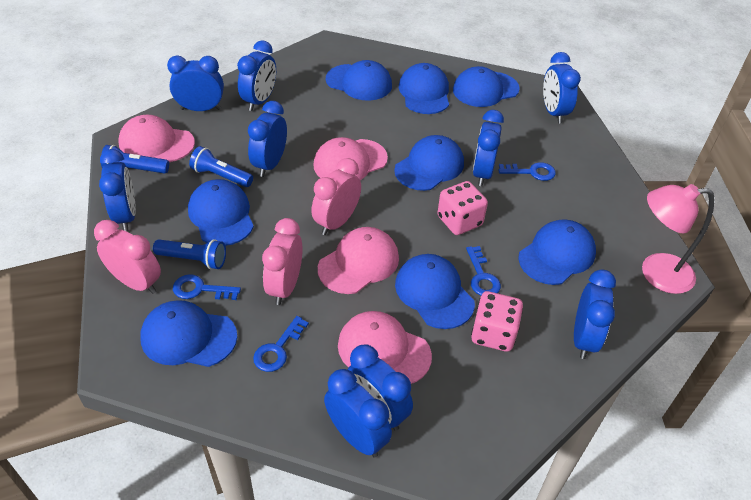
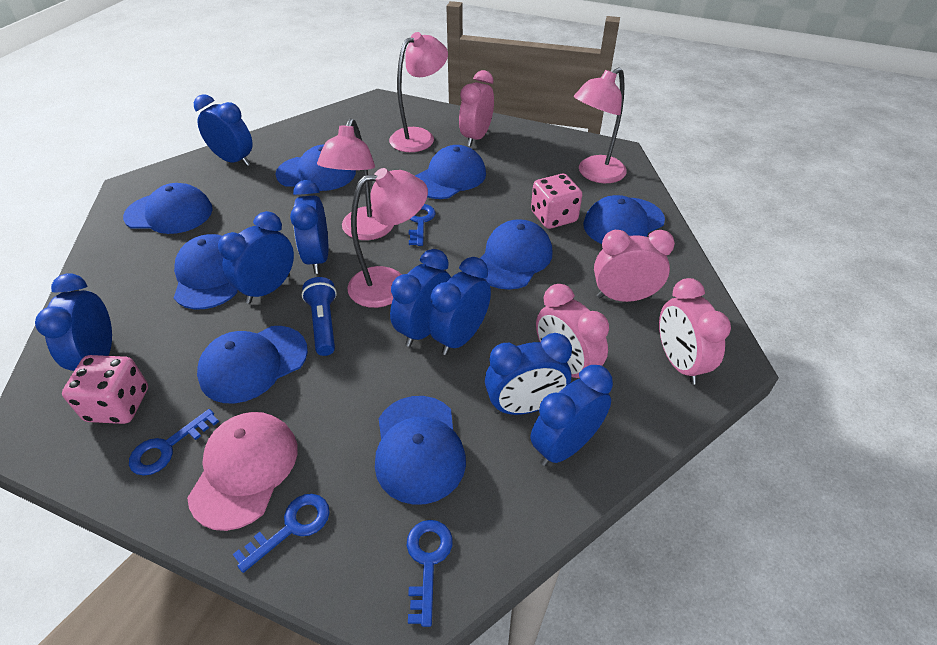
blue clock: [99,149,136,231] [167,55,224,111] [237,40,276,111] [248,101,287,177] [324,369,392,457] [348,344,413,431] [473,110,504,186] [543,52,581,123] [574,269,616,359] = 9 -> [35,274,112,371] [194,94,253,166] [218,211,294,304] [290,180,328,274] [390,249,451,347] [428,257,491,355] [485,333,572,415] [531,365,613,466] = 8
blue flashlight: [101,145,169,174] [153,239,226,269] [189,146,253,187] = 3 -> [302,277,337,356] = 1
pink cap: [118,115,195,162] [313,137,388,180] [318,227,399,294] [338,311,432,384] = 4 -> [187,412,298,531] = 1
pink clock: [94,220,161,294] [262,218,303,305] [311,158,361,235] = 3 -> [459,70,494,147] [536,284,609,378] [594,230,675,302] [659,278,731,385] = 4
pink lamp: [642,184,714,294] = 1 -> [317,118,394,240] [347,168,428,308] [389,32,448,152] [574,67,627,183] = 4

